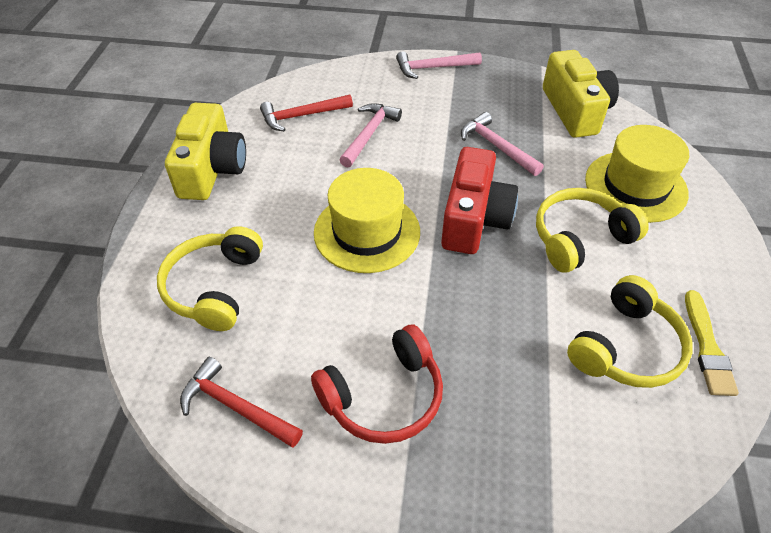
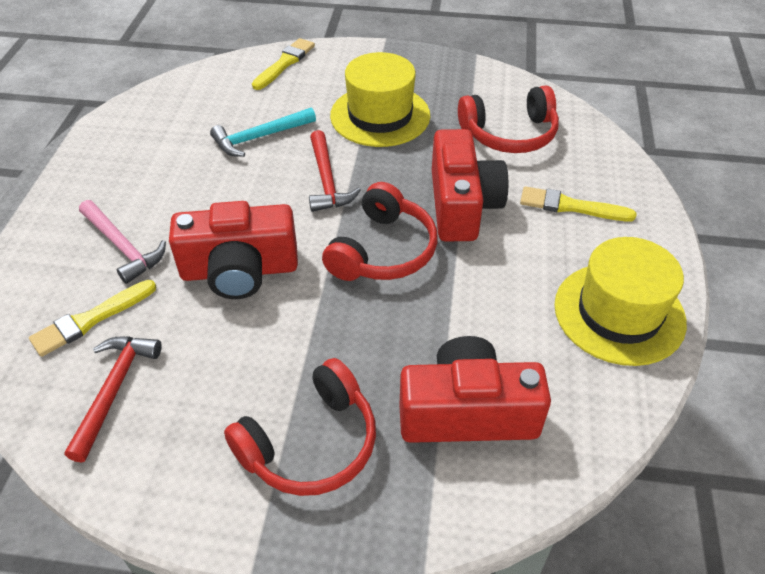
pink hammer: [339,103,402,168] [396,51,482,79] [461,112,544,176] = 3 -> [79,200,166,284] = 1
red camera: [441,147,518,254] = 1 -> [169,201,298,299] [400,336,551,443] [432,129,508,242] = 3
red headphones: [311,325,443,444] = 1 -> [224,358,376,496] [322,182,437,281] [458,85,559,153] = 3
turquoise hammer: none = 0 -> [210,107,316,157] = 1
yellow brush: [685,290,739,396] = 1 -> [29,280,156,357] [252,38,315,90] [520,186,636,221] = 3
yellow camera: [165,103,246,200] [543,50,619,138] = 2 -> none = 0
yellow headphones: [157,226,263,331] [536,188,649,273] [567,275,693,388] = 3 -> none = 0

